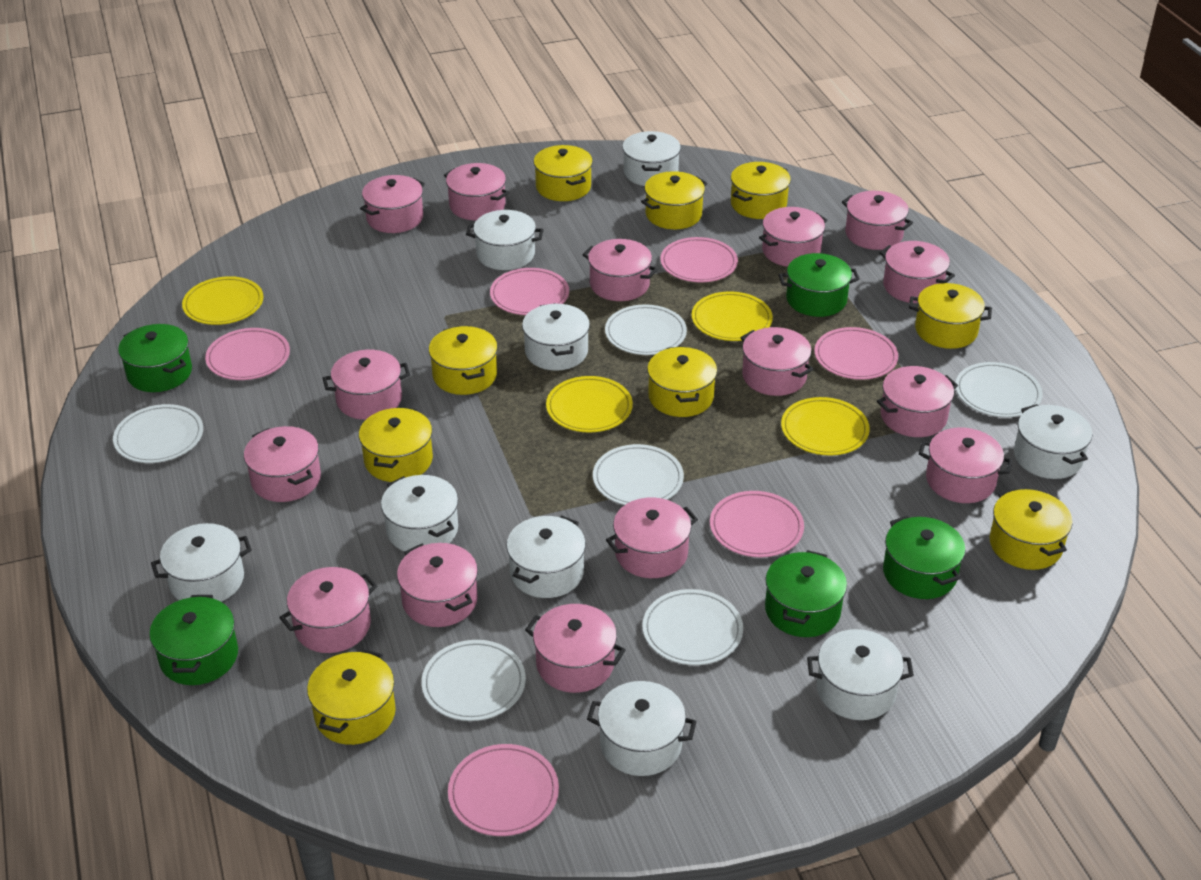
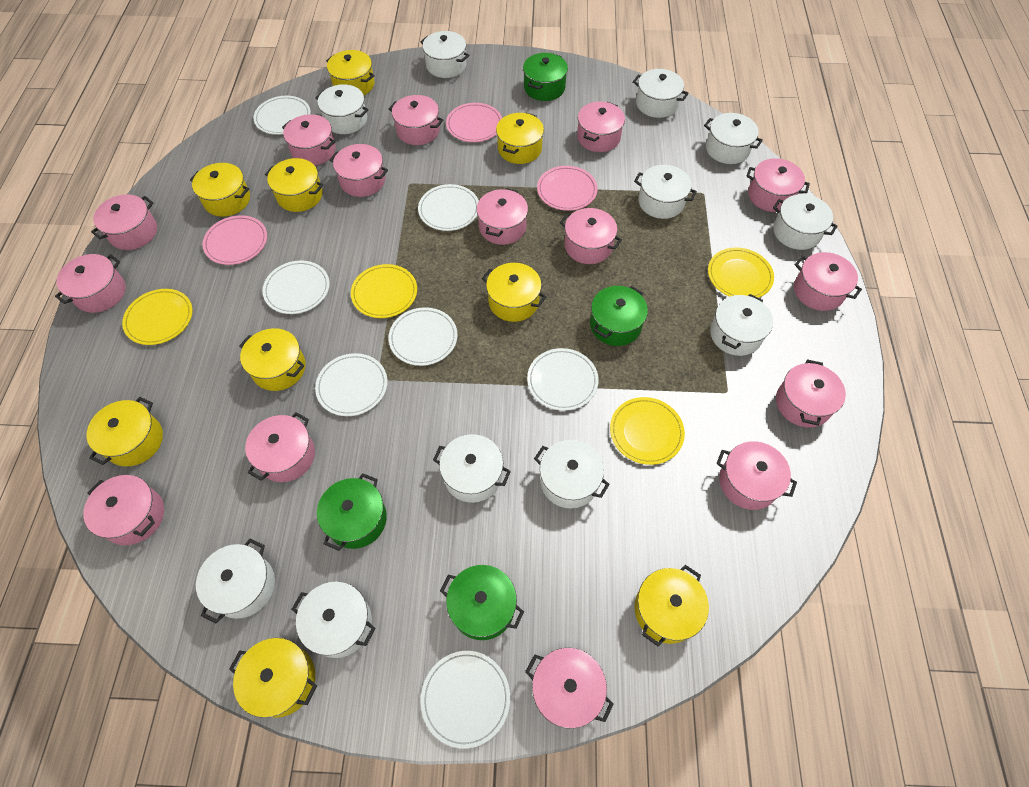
green pot: [118,324,192,392] [149,595,238,685] [765,550,847,637] [779,253,860,317] [883,516,965,599] = 5 -> [317,473,387,551] [440,565,524,640] [523,53,568,101] [590,286,648,346] = 4
pink plate: [205,328,290,380] [448,744,559,836] [490,268,569,315] [660,237,738,282] [710,491,804,557] [814,327,898,380] = 6 -> [203,215,267,265] [446,103,502,142] [537,166,598,211] = 3
white plate: [113,404,203,463] [422,640,526,721] [593,444,684,505] [605,304,687,355] [643,589,743,665] [956,362,1043,417] = 6 -> [254,96,311,135] [263,260,330,314] [315,353,388,416] [389,307,458,366] [418,184,479,231] [421,651,510,749] [527,348,599,411] = 7
white pot: [151,523,252,602] [381,475,458,552] [466,210,544,270] [507,515,586,598] [522,303,590,371] [587,681,697,776] [622,131,681,186] [807,629,914,720] [1014,404,1093,479] = 9 -> [196,539,275,623] [292,582,375,658] [315,84,368,134] [420,31,469,78] [433,434,511,503] [534,440,610,508] [633,69,689,118] [634,165,697,219] [704,113,763,164] [710,294,773,356] [773,194,838,250] = 11

